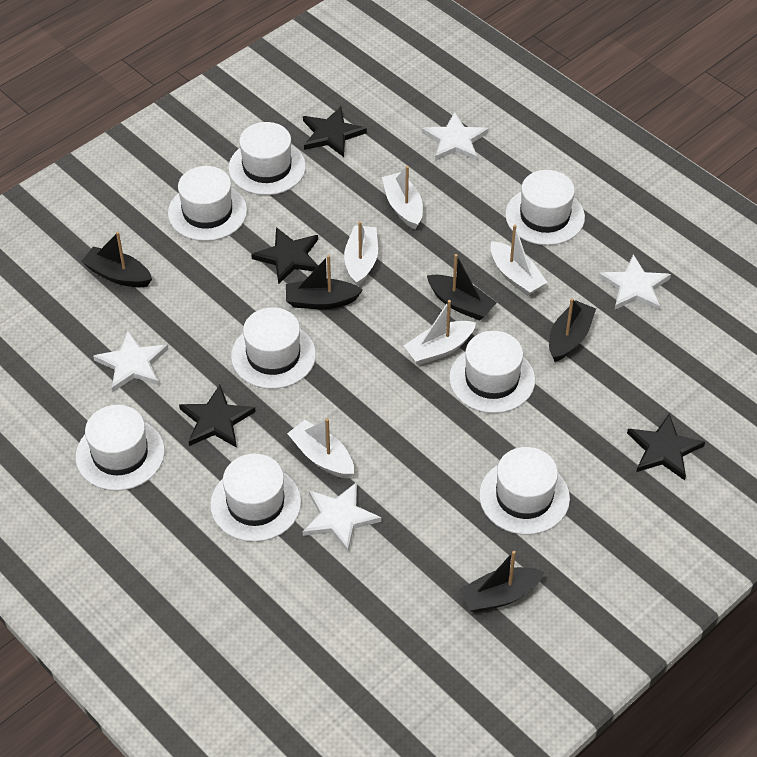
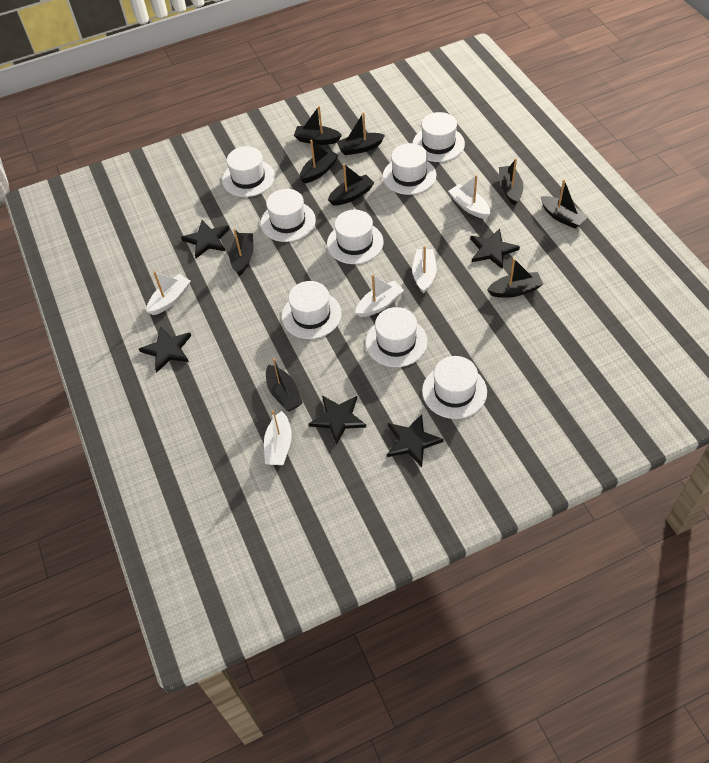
black boat: [81,232,152,287] [286,255,363,309] [427,254,497,321] [459,551,544,612] [549,298,596,362] = 5 -> [229,229,253,276] [266,358,303,411] [294,106,342,145] [300,140,339,184] [328,164,374,205] [337,112,385,155] [487,258,543,298] [499,158,523,205] [540,179,588,229] = 9
black star: [179,385,256,448] [251,227,318,284] [303,107,367,157] [627,413,705,480] = 4 -> [139,327,191,373] [181,220,229,258] [309,395,366,445] [387,414,443,467] [470,228,520,269] = 5
white star: [93,331,168,392] [303,482,381,552] [422,112,489,161] [598,254,671,311] = 4 -> none = 0

